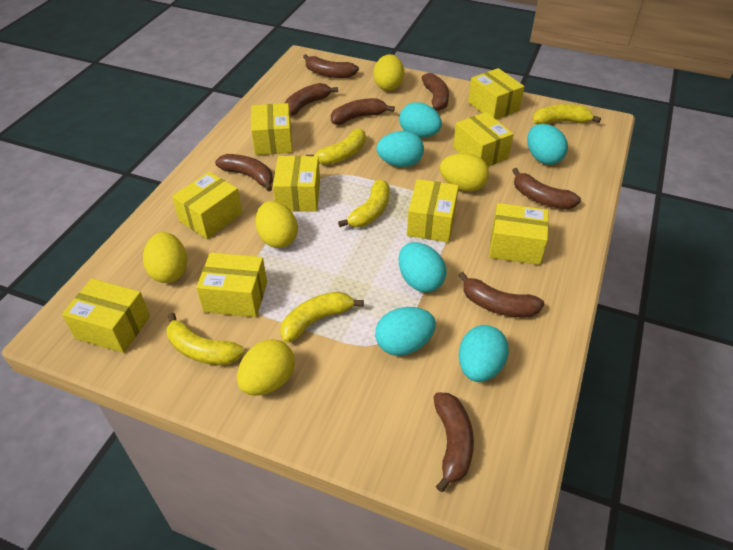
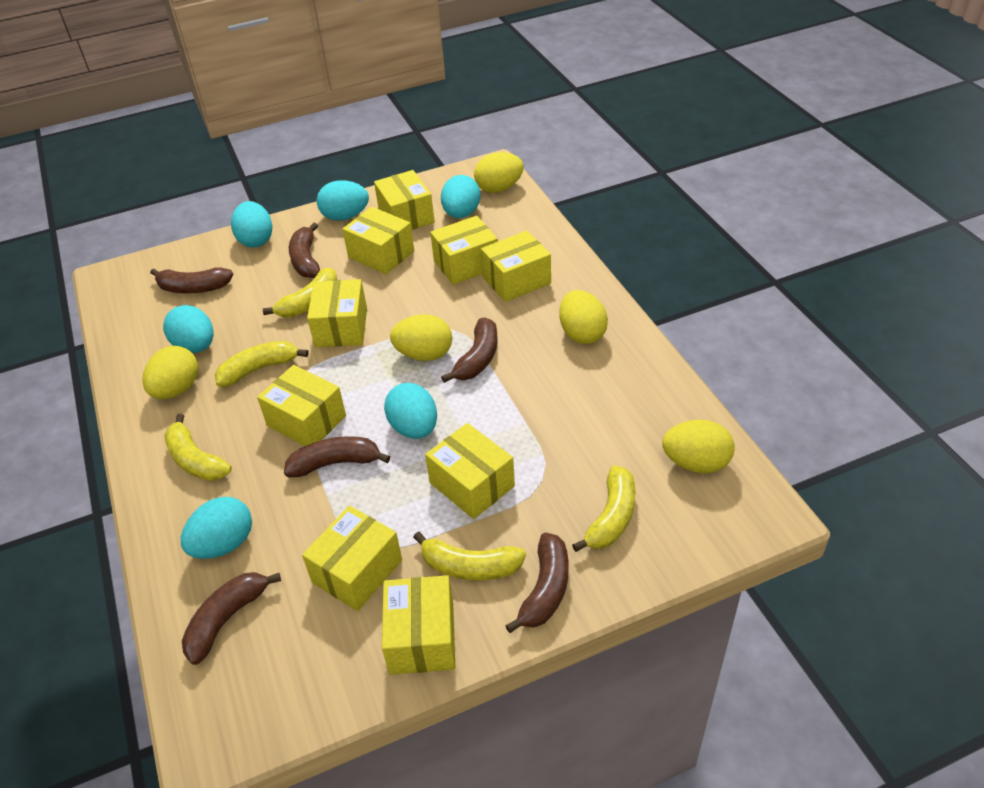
brown banana: [215,154,273,192] [285,83,338,116] [303,54,359,78] [331,98,395,125] [422,73,449,111] [434,393,474,492] [458,272,544,317] [512,168,581,209] = 8 -> [150,268,233,294] [182,572,281,665] [284,436,390,477] [289,223,320,278] [441,318,497,383] [505,532,569,633] = 6

